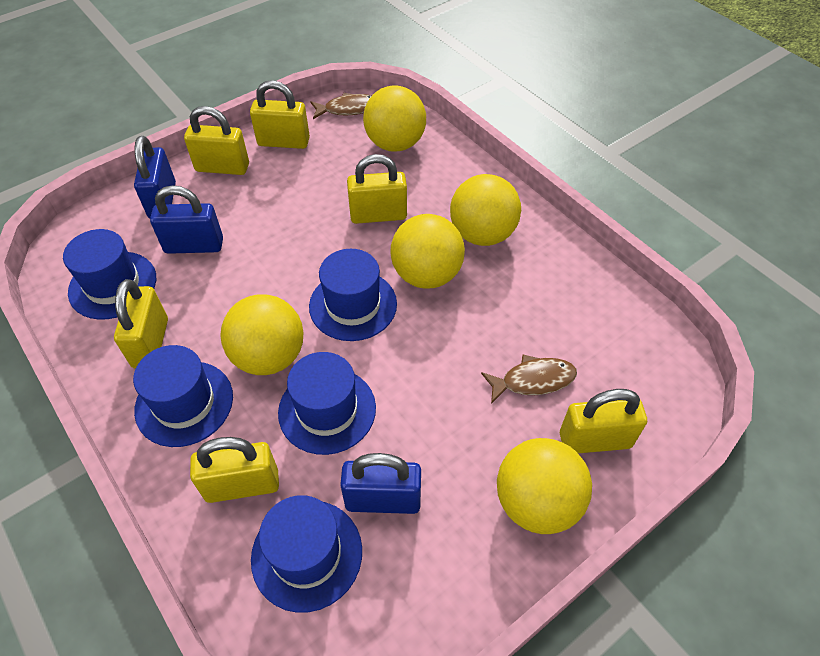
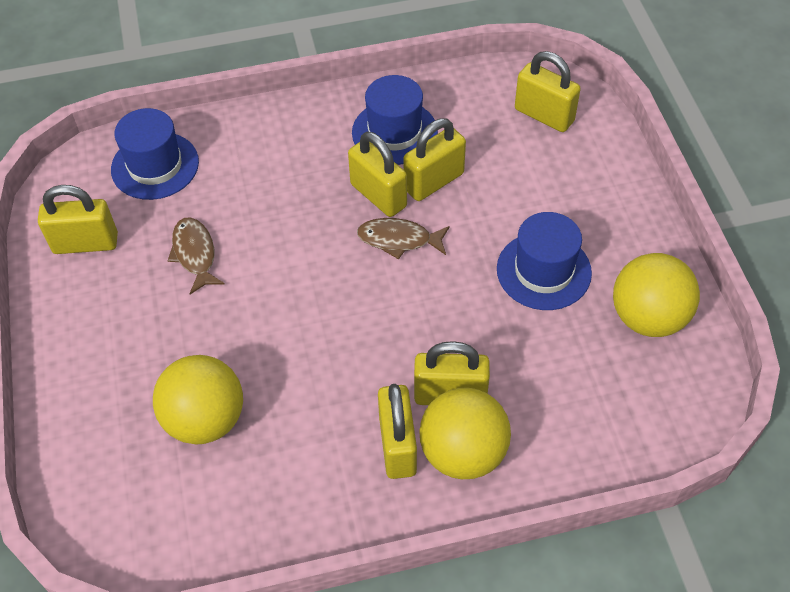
blue hat: [63,229,156,320] [133,345,233,447] [251,495,362,613] [278,352,376,455] [309,249,397,341] = 5 -> [111,108,199,200] [352,75,438,165] [497,212,592,310] = 3
blue padlock: [134,136,176,219] [150,185,223,254] [340,453,421,514] = 3 -> none = 0
yellow ball: [220,294,303,375] [363,85,426,152] [391,214,465,289] [450,174,521,246] [497,438,592,534] = 5 -> [153,355,243,444] [420,388,511,479] [613,253,700,337] = 3

